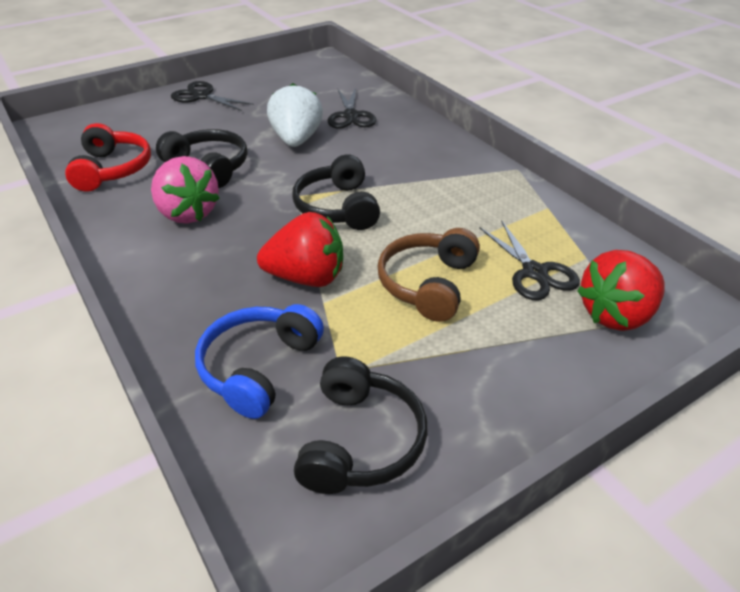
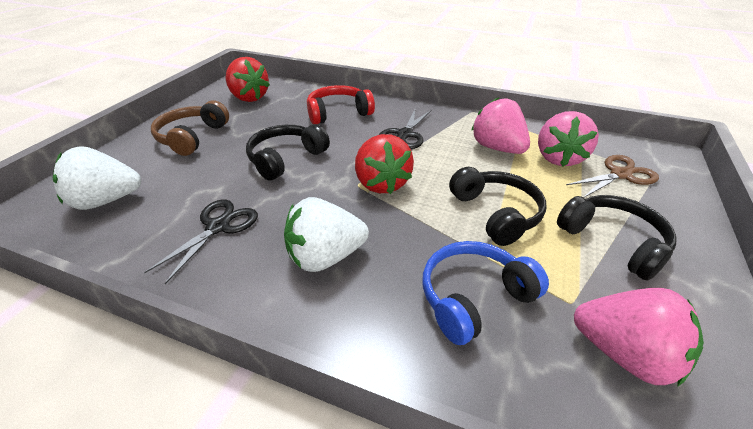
black scissors: [171,81,254,111] [327,87,376,129] [479,220,580,301] = 3 -> [144,200,258,284] [379,108,431,149] = 2
brown scissors: none = 0 -> [566,155,659,198] = 1
pink strawberry: [151,156,220,224] = 1 -> [471,97,530,154] [538,111,599,166] [574,288,704,387] = 3
white strawberry: [267,83,323,147] = 1 -> [53,146,141,210] [284,197,369,272] = 2

